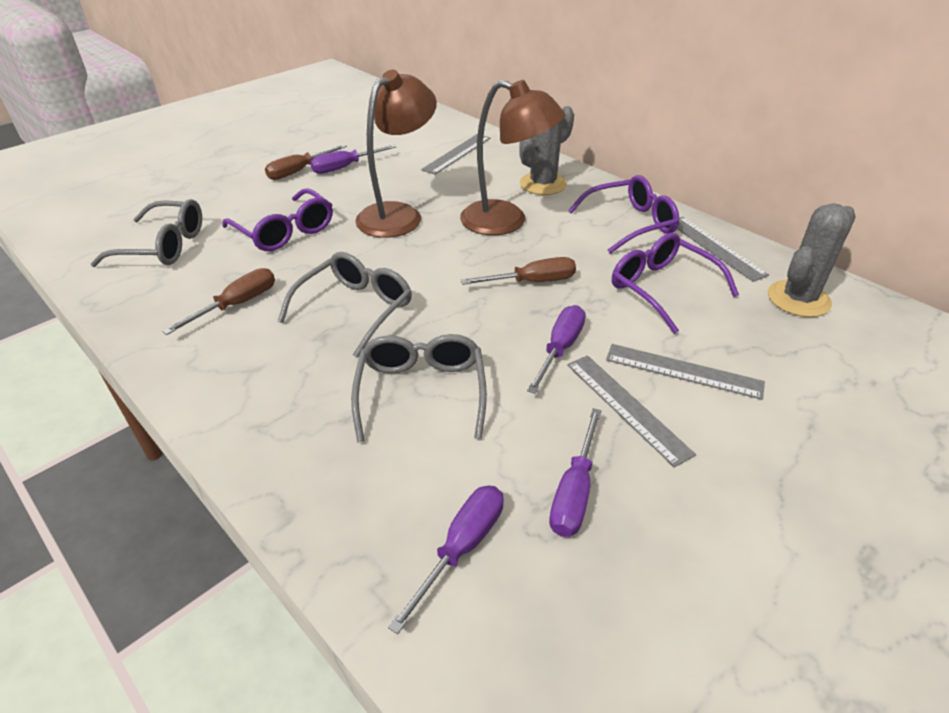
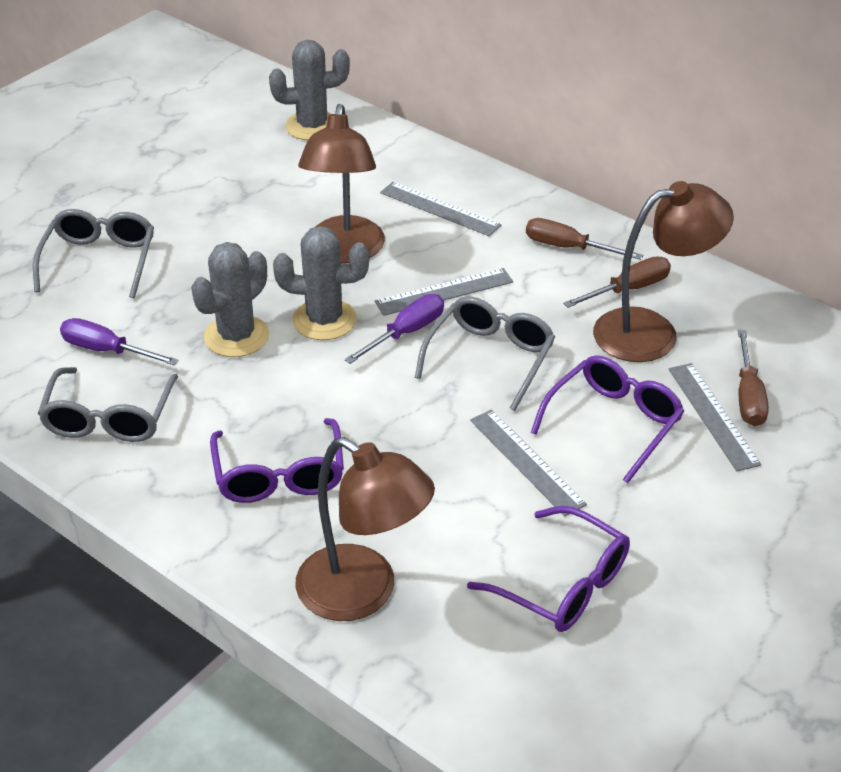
brown lamp: [355,70,437,238] [460,80,565,235] = 2 -> [295,437,435,621] [298,104,385,264] [593,181,734,362] = 3
grey cactus: [519,106,574,195] [768,203,856,317] = 2 -> [191,242,269,357] [269,40,350,140] [273,226,369,340] = 3
purple screwdriver: [310,145,397,174] [388,485,504,634] [527,305,586,394] [549,408,602,537] = 4 -> [60,318,179,366] [345,294,444,364] = 2

